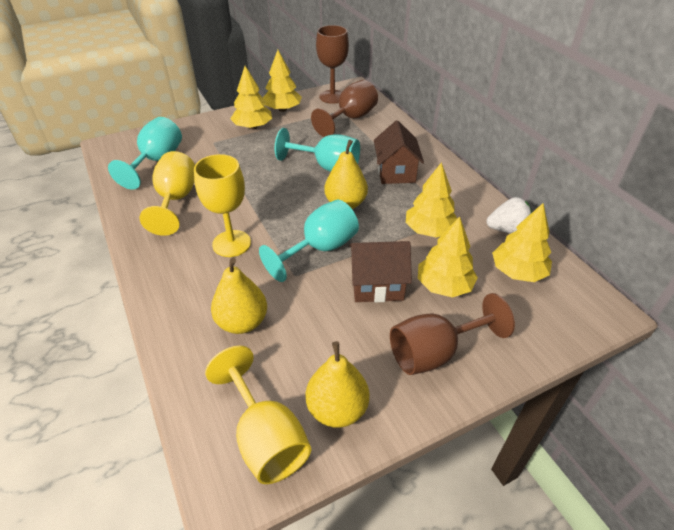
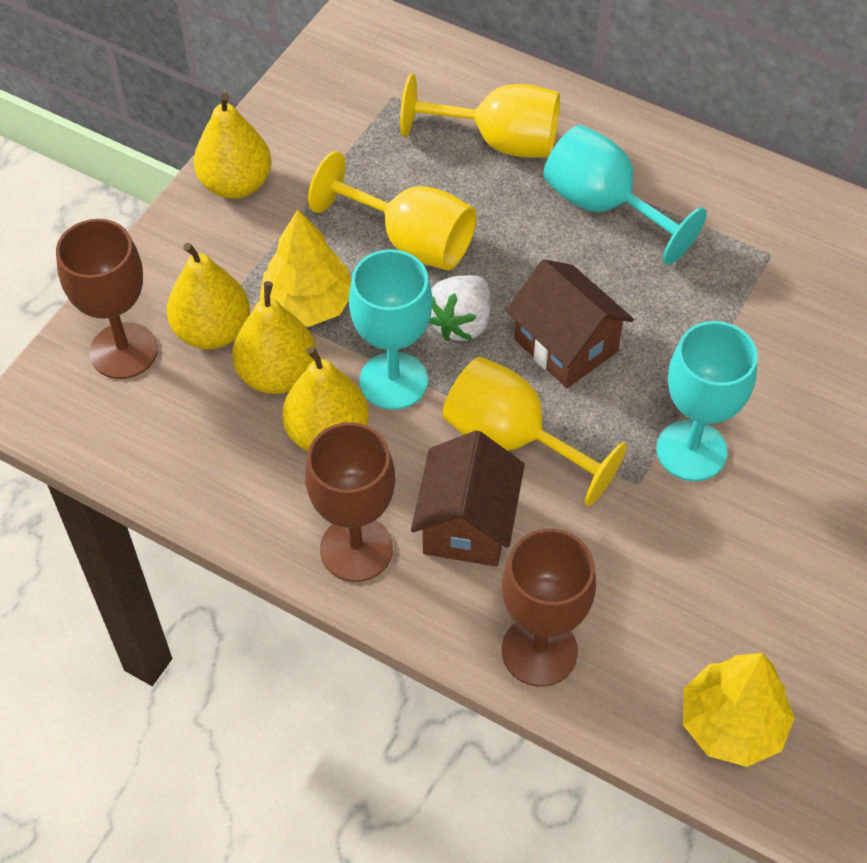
yellow pear: [211,258,267,334] [306,341,369,428] [324,140,368,209] = 3 -> [167,243,250,349] [194,93,272,199] [232,281,317,394] [282,346,369,451] = 4
yellow tree: [230,66,272,129] [263,50,302,112] [406,162,457,237] [418,217,478,297] [492,203,552,282] = 5 -> [259,210,351,327] [683,653,795,767] = 2

